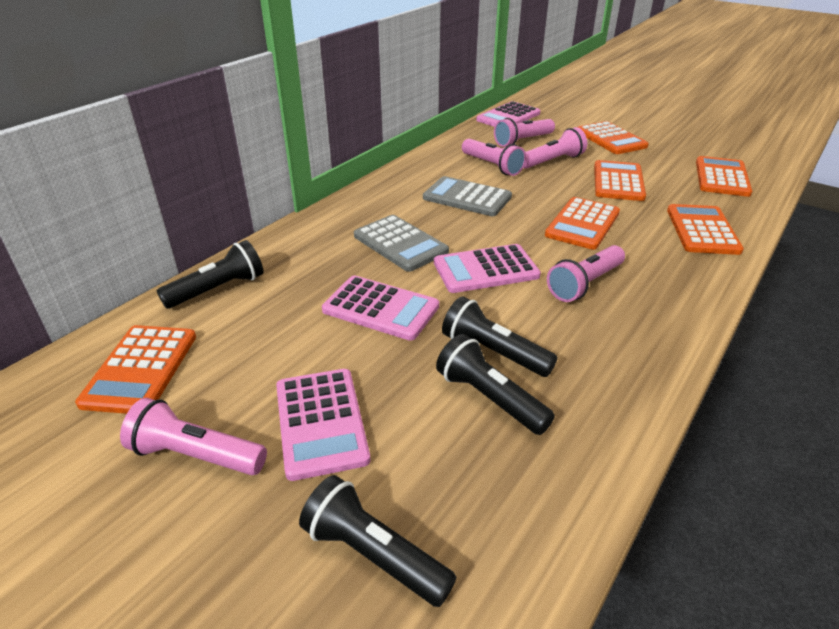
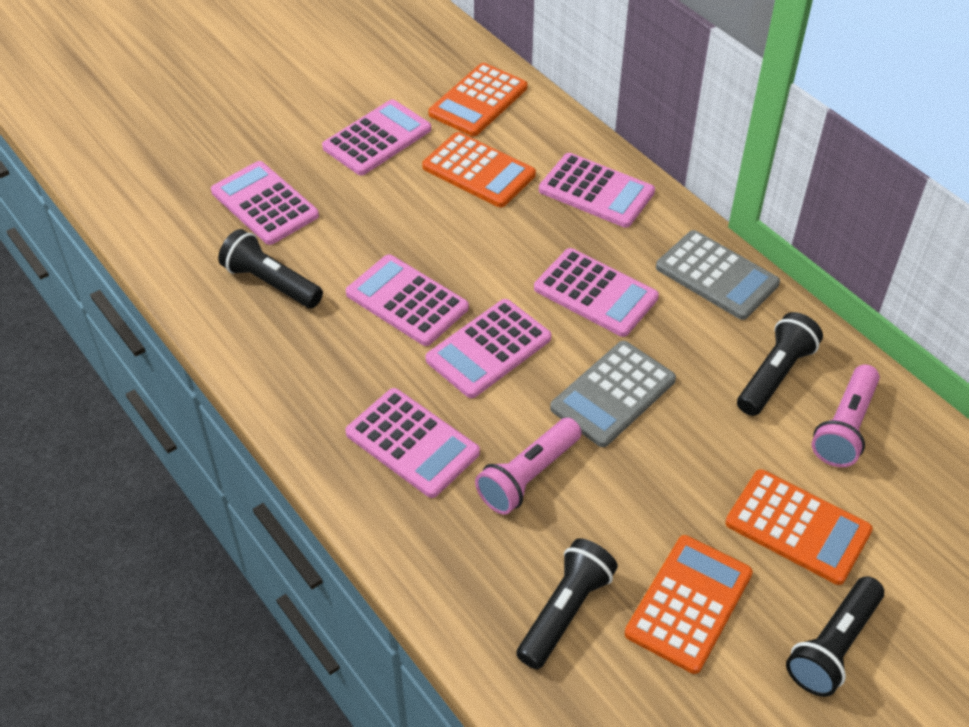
orange calculator: [75,325,196,414] [545,197,620,250] [578,121,649,154] [594,160,646,201] [667,204,744,255] [696,156,752,197] = 6 -> [422,132,536,207] [428,63,527,136] [625,535,753,674] [725,469,873,585] = 4
pink calculator: [276,369,370,481] [322,275,439,341] [434,244,541,293] [476,101,541,127] = 4 -> [211,161,319,245] [322,99,431,175] [345,388,480,498] [346,254,469,346] [426,299,551,398] [534,248,659,337] [539,153,655,228] = 7
pink flashlight: [120,398,267,475] [462,139,526,176] [494,118,555,147] [524,127,587,169] [547,245,625,302] = 5 -> [475,418,582,515] [812,364,880,467] = 2

